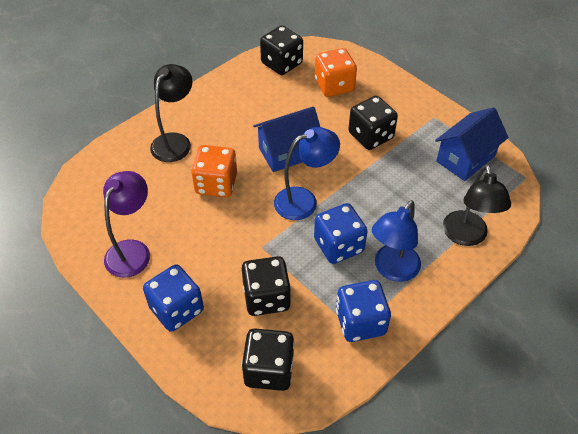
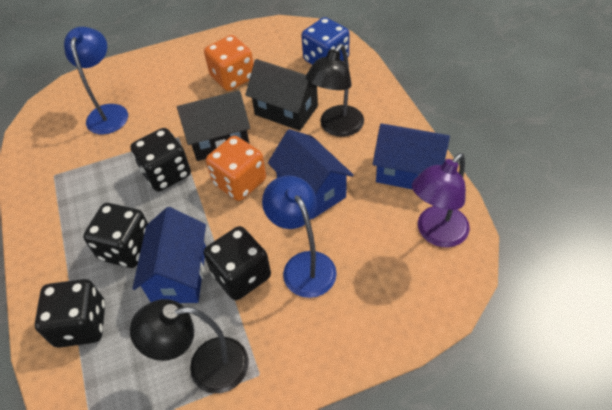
black house: none = 0 -> [177,90,250,161] [245,59,318,131] = 2
blue dice: [143,264,204,332] [314,203,367,264] [336,280,391,342] = 3 -> [301,17,349,65] = 1
blue house: [253,106,320,172] [435,107,509,181] = 2 -> [132,207,206,303] [268,129,354,219] [373,123,450,190] = 3

